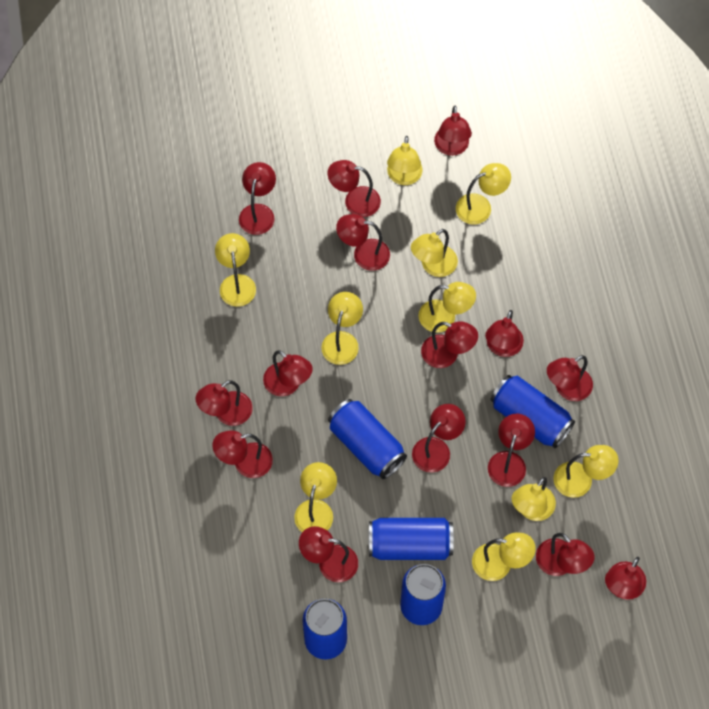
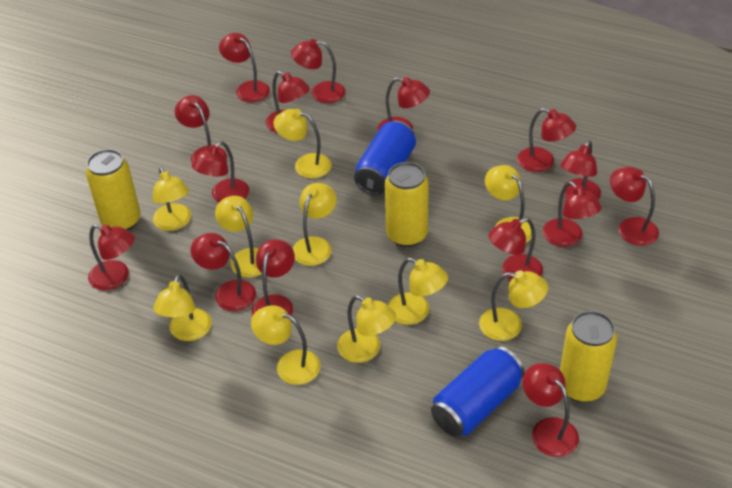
blue can: [302,599,347,660] [328,399,407,479] [369,518,454,560] [400,564,446,625] [490,375,575,448] = 5 -> [354,121,416,195] [431,346,525,437] = 2
yellow can: none = 0 -> [86,149,141,231] [385,162,429,247] [560,311,617,402] = 3

